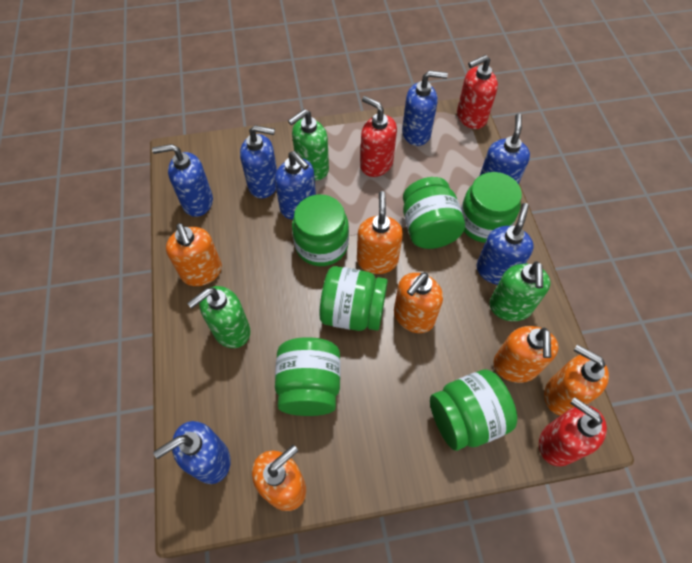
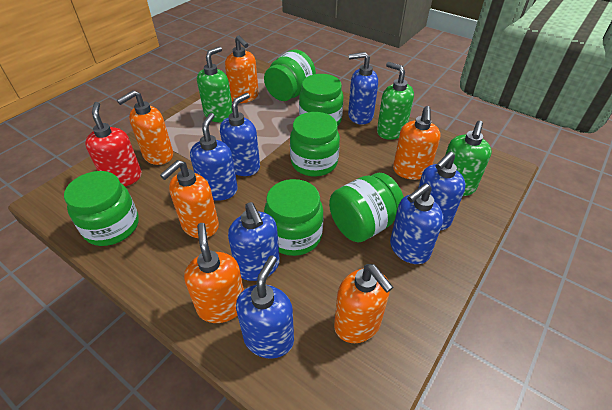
red soap dispenser: [360,96,397,177] [457,55,498,129] [539,397,607,466] = 3 -> [85,102,142,186] = 1

